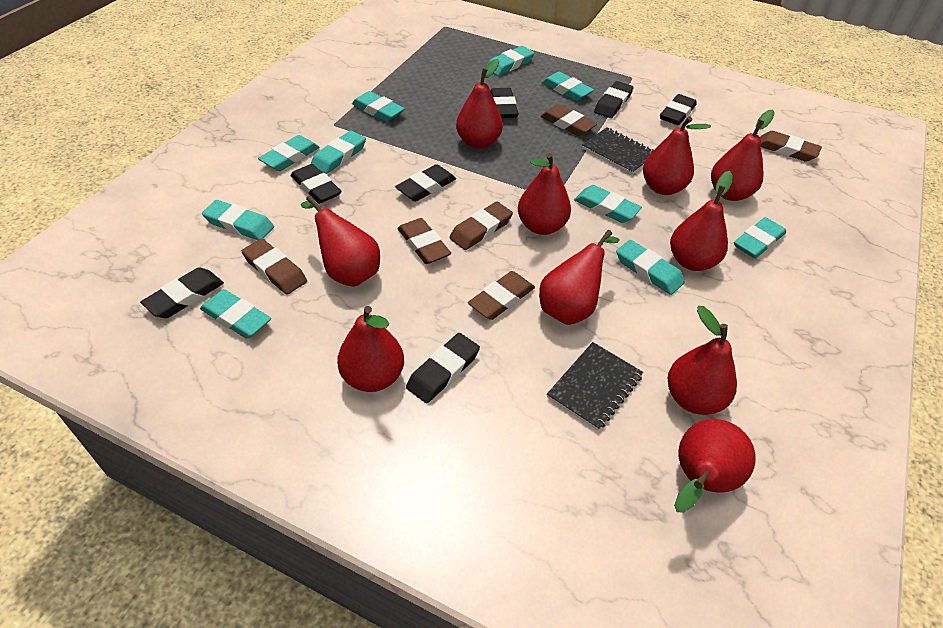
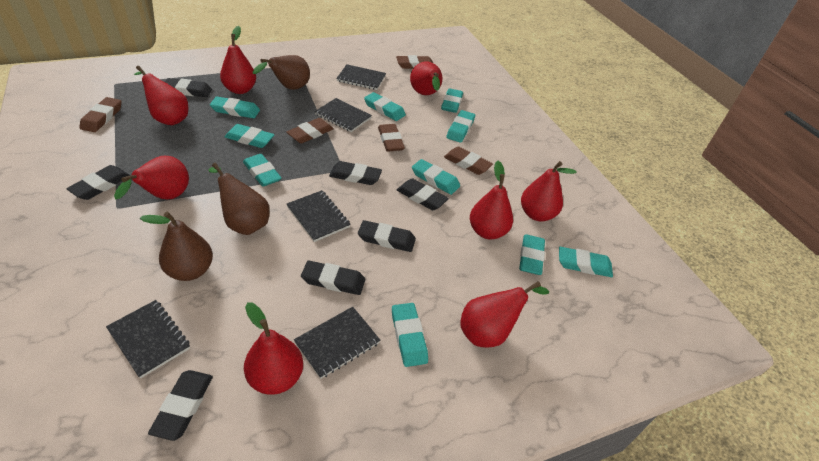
black notebook: [547,342,643,431] [582,127,654,175] = 2 -> [106,300,190,379] [287,190,351,242] [294,307,381,379] [315,98,372,132] [336,64,386,90] = 5
brown eraser: [242,239,307,295] [397,218,451,264] [449,202,513,250] [468,271,535,320] [540,104,597,136] [760,131,822,162] = 6 -> [79,97,121,132] [287,118,334,143] [378,124,405,152] [396,55,433,69] [444,147,493,175] = 5
brown pear: none = 0 -> [140,212,213,281] [209,163,269,235] [253,55,310,90] = 3
red pear: [301,195,380,287] [337,306,404,392] [456,59,503,149] [518,153,571,235] [539,230,619,325] [643,116,711,195] [668,306,737,415] [670,171,733,271] [674,419,756,513] [711,110,775,201] = 10 -> [114,156,189,199] [134,66,188,125] [220,26,256,94] [244,302,303,395] [410,62,442,95] [460,281,549,348] [470,161,513,240] [521,161,577,221] = 8

